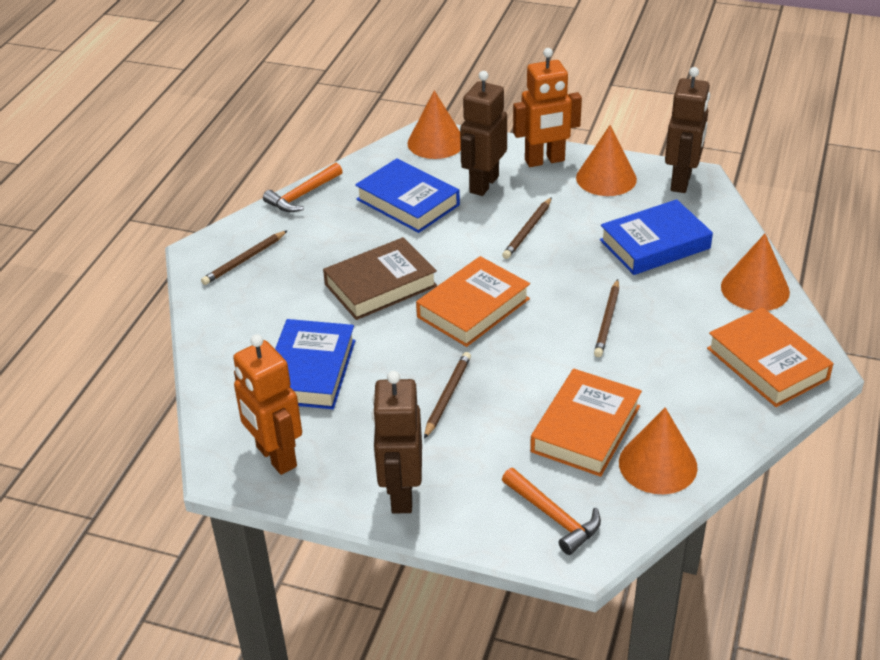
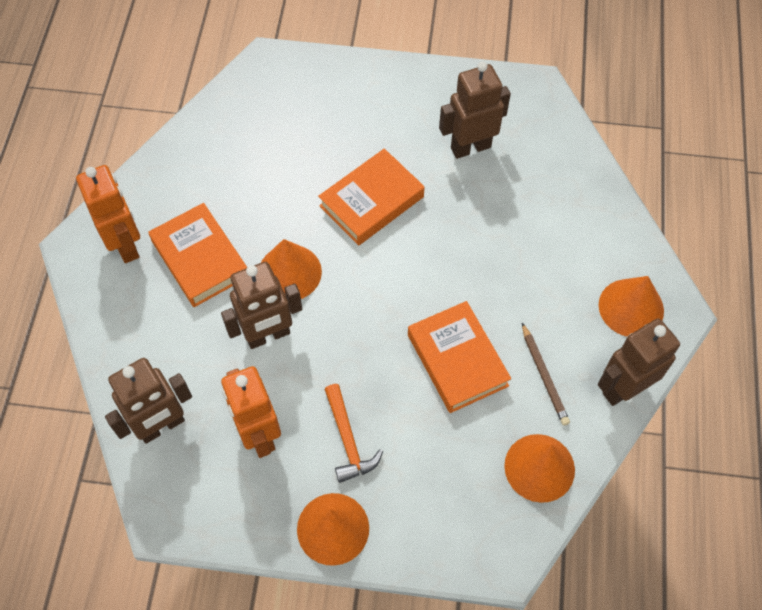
blue book: [275,319,356,409] [355,158,460,233] [600,199,713,275] = 3 -> none = 0
brown book: [323,237,437,320] = 1 -> none = 0
brown pencil: [201,230,288,285] [424,352,471,439] [502,197,552,259] [594,279,619,357] = 4 -> [522,323,570,425] = 1
brown robot: [372,371,422,514] [460,71,507,196] [665,67,710,193] = 3 -> [105,358,192,444] [221,262,302,349] [439,61,511,159] [598,318,680,406] = 4
orange hammer: [263,163,343,212] [502,468,601,555] = 2 -> [324,384,383,483] = 1

